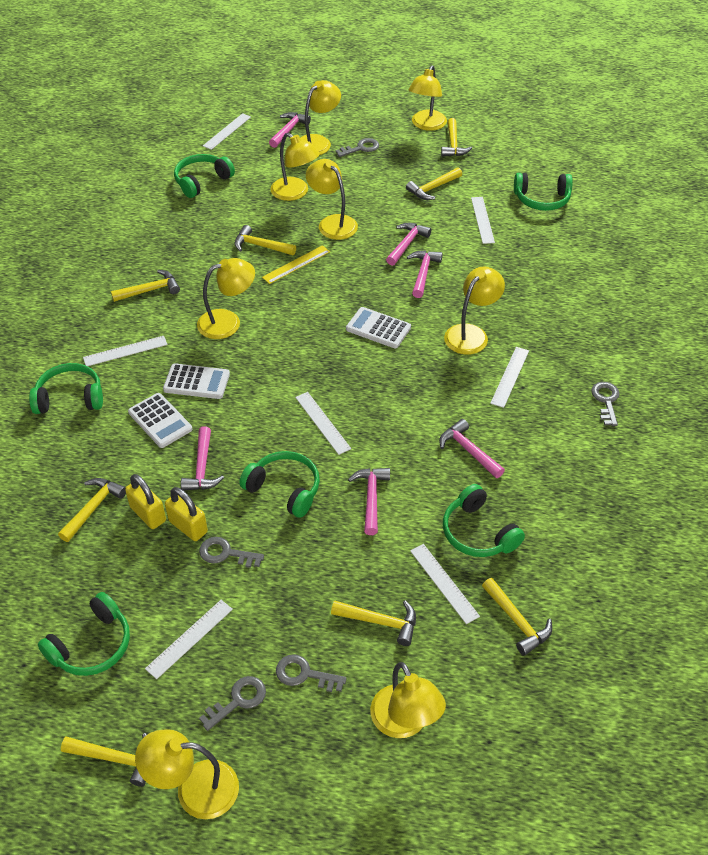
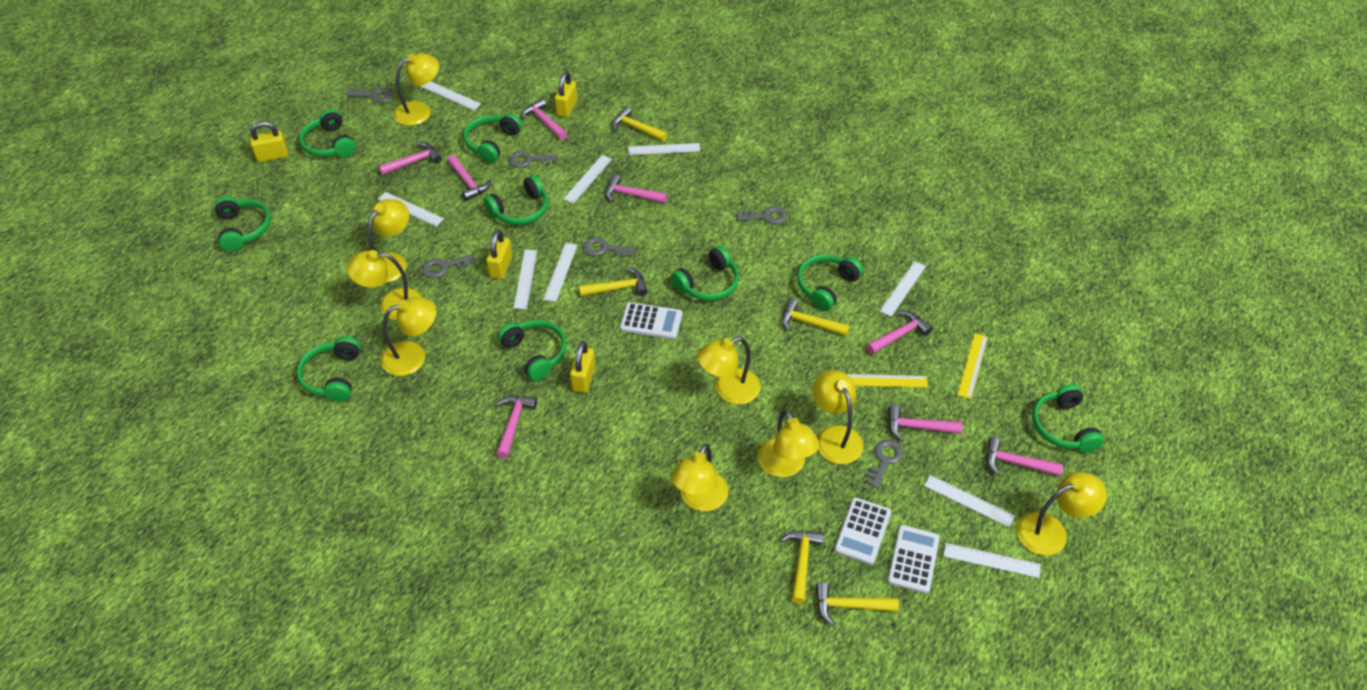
green headphones: [29,363,103,414] [38,592,130,676] [174,154,235,198] [239,451,320,518] [443,484,525,557] [514,173,573,211] = 6 -> [215,196,271,252] [297,336,361,402] [299,109,356,158] [463,113,522,163] [484,175,548,225] [498,320,567,381] [671,246,739,301] [797,254,863,311] [1032,384,1104,453] = 9
grey key: [199,537,264,568] [199,676,266,731] [276,654,347,692] [336,138,379,157] [591,382,620,426] = 5 -> [346,87,393,103] [422,254,475,278] [509,151,558,168] [583,237,635,258] [737,206,787,224] [866,439,903,488] = 6
pink hammer: [181,426,224,491] [269,112,311,148] [348,468,390,535] [386,223,431,266] [407,251,443,298] [439,419,505,478] = 6 -> [378,142,442,175] [447,155,491,201] [496,396,537,459] [521,98,567,140] [605,174,667,203] [867,311,933,354] [888,405,963,442] [986,437,1063,476] = 8
white ruler: [83,336,168,366] [145,600,233,679] [203,113,251,150] [295,392,351,455] [410,544,480,624] [471,197,495,244] [490,347,529,408] = 7 -> [378,192,444,227] [421,81,481,110] [513,250,537,309] [543,243,577,302] [563,155,612,204] [628,143,700,155] [879,261,926,317] [924,475,1015,527] [943,543,1041,578] = 9
yellow hammer: [58,478,126,542] [61,733,147,787] [111,270,180,302] [234,225,296,255] [331,600,416,646] [406,167,462,200] [441,118,472,156] [482,578,552,656] = 8 -> [579,267,648,297] [612,107,668,142] [780,531,824,604] [782,299,850,336] [816,582,899,626] = 5
yellow lamp: [135,729,239,819] [197,258,255,339] [270,133,320,201] [300,80,341,155] [306,159,358,240] [370,662,446,738] [408,66,447,131] [444,267,505,355] = 8 -> [346,250,423,320] [368,199,409,283] [381,297,436,376] [394,53,439,126] [671,444,728,511] [697,337,761,404] [758,410,820,477] [812,370,864,464] [1016,472,1107,556] = 9
yellow padlock: [125,474,166,529] [165,487,208,541] = 2 -> [250,121,288,162] [486,230,512,279] [555,72,578,118] [570,341,596,393] = 4
yellow ruler: [262,245,330,284] = 1 -> [847,374,928,388] [957,333,988,399] = 2

